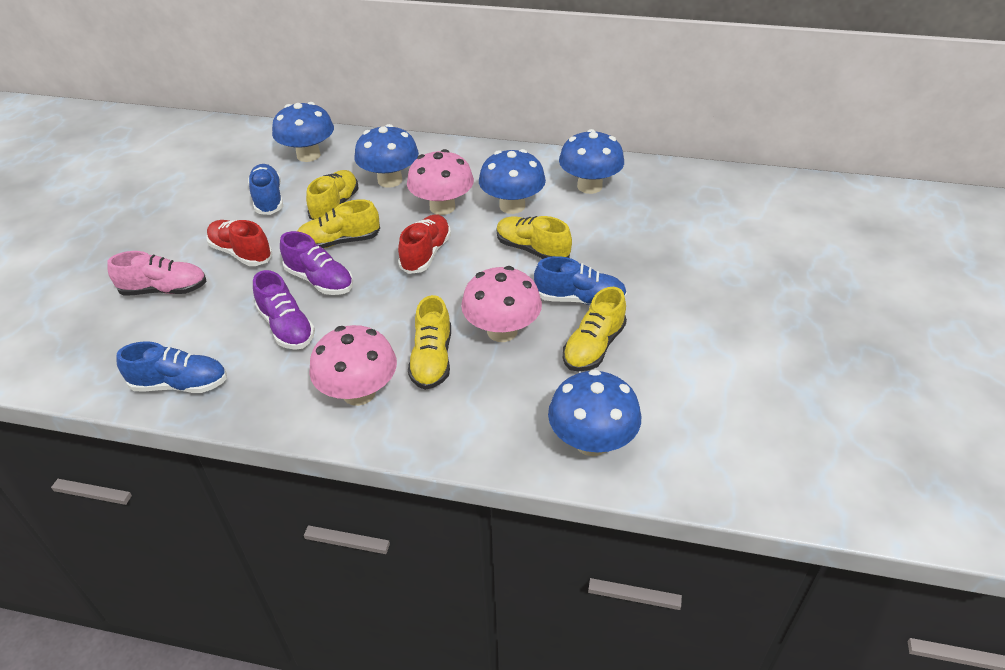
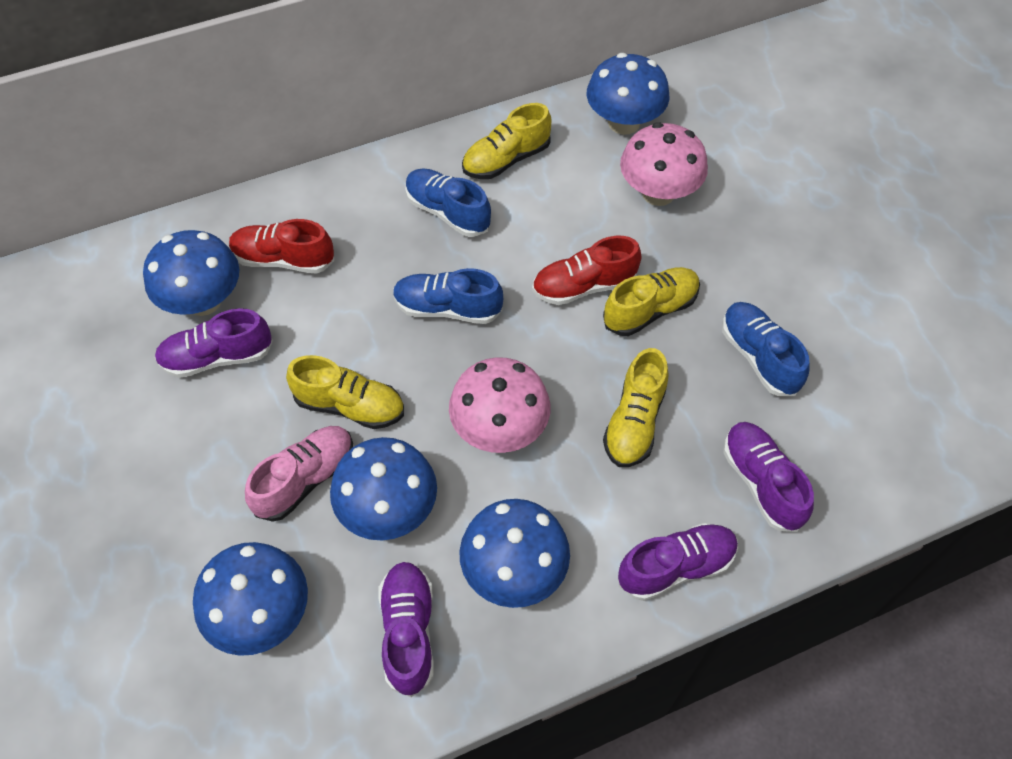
pink mushroom: [309,325,397,406] [407,149,474,215] [461,266,542,342] = 3 -> [449,357,550,453] [620,122,708,206] = 2
purple shoe: [253,270,315,350] [280,231,353,295] = 2 -> [155,308,273,378] [378,562,434,697] [618,523,738,601] [723,422,814,532] = 4
yellow shoe: [297,199,380,248] [306,170,359,220] [408,295,451,390] [497,216,572,259] [563,287,627,372] = 5 -> [286,355,404,429] [462,103,551,179] [603,267,700,336] [603,348,669,467] = 4

